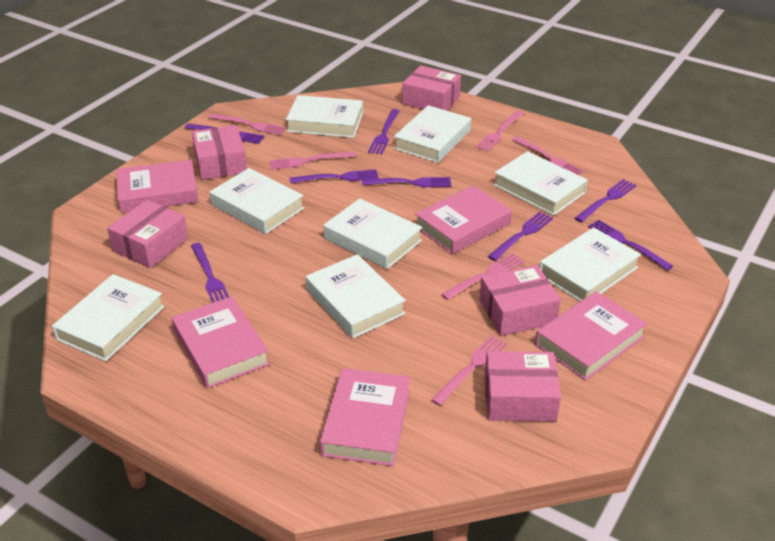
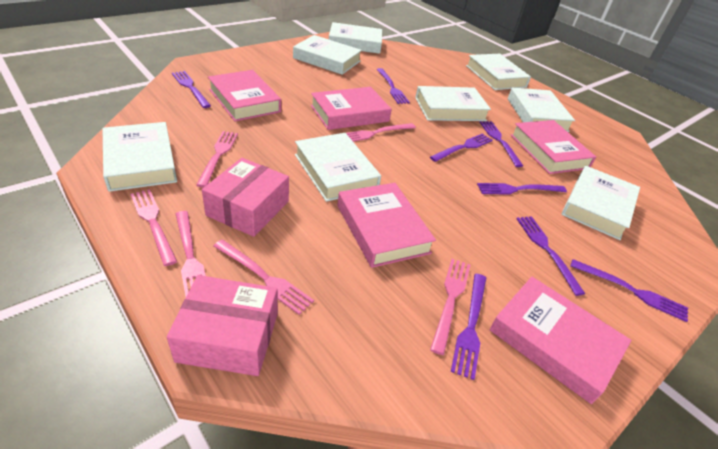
pink box: [107,200,188,268] [192,125,247,180] [402,65,461,111] [480,265,561,336] [484,351,561,422] = 5 -> [167,275,278,376] [202,158,289,237] = 2

